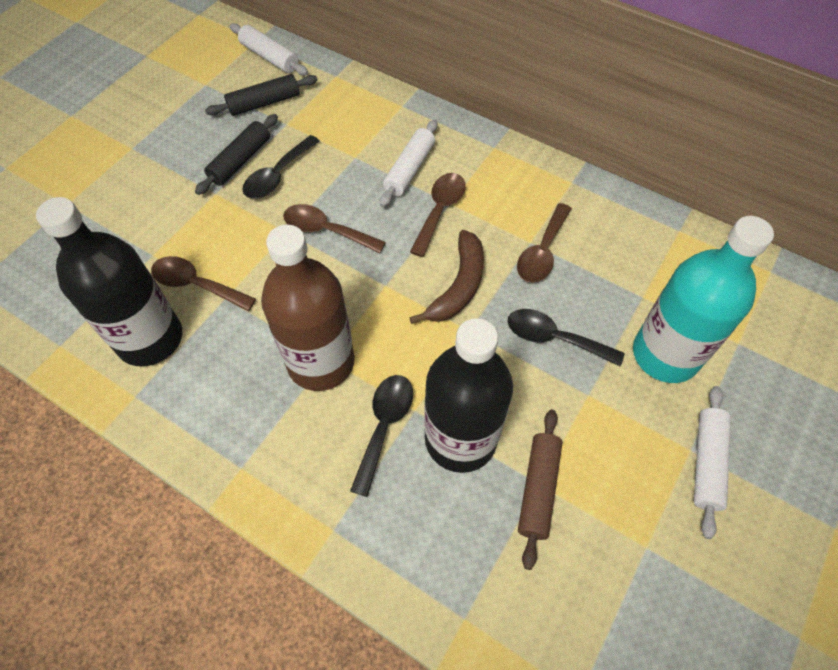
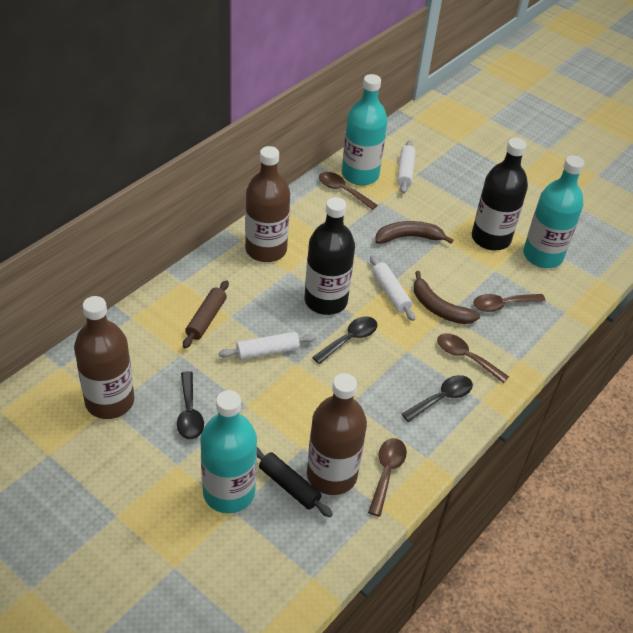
black rolling pin: [195,114,278,195] [205,74,317,116] = 2 -> [257,447,333,517] = 1
brown banana: [409,230,484,324] = 1 -> [375,221,454,244] [414,271,480,324] = 2
brown bottle: [261,225,355,391] = 1 -> [74,296,134,419] [245,146,290,262] [307,373,367,495] = 3
turquoise bottle: [633,216,774,383] = 1 -> [200,390,257,513] [342,74,388,185] [523,155,584,268] = 3

